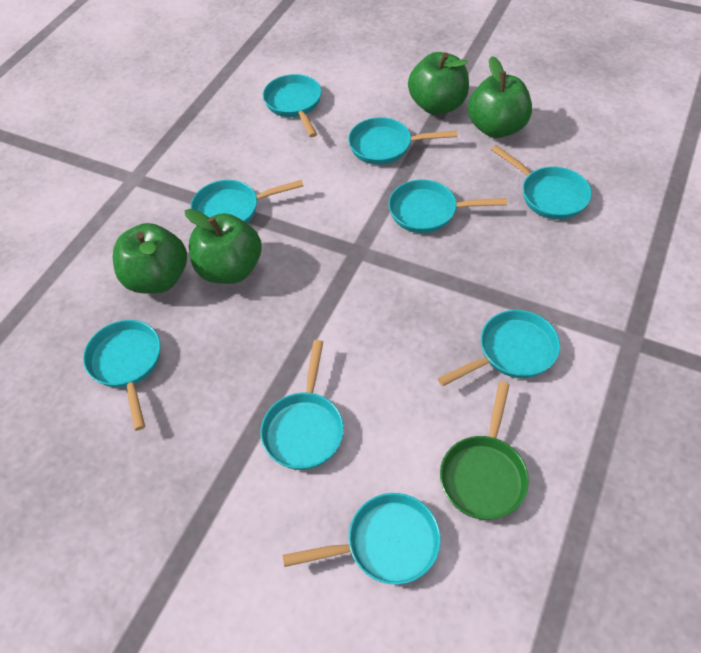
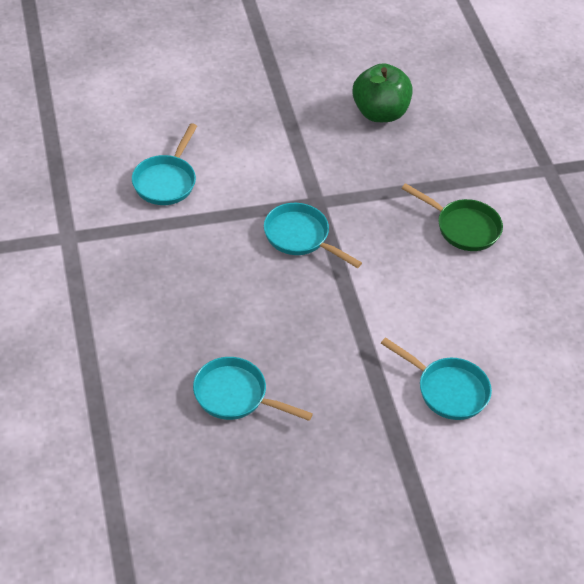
green apple: [113,223,187,294] [185,209,262,284] [408,52,469,115] [468,56,532,138] = 4 -> [352,63,413,122] = 1
turquoise pan: [83,320,161,431] [190,180,303,223] [260,340,344,470] [263,74,322,137] [282,493,441,584] [348,117,457,165] [388,179,507,233] [438,310,560,386] [491,145,592,219] = 9 -> [132,123,197,205] [193,357,313,421] [264,203,362,268] [381,337,492,420] = 4

